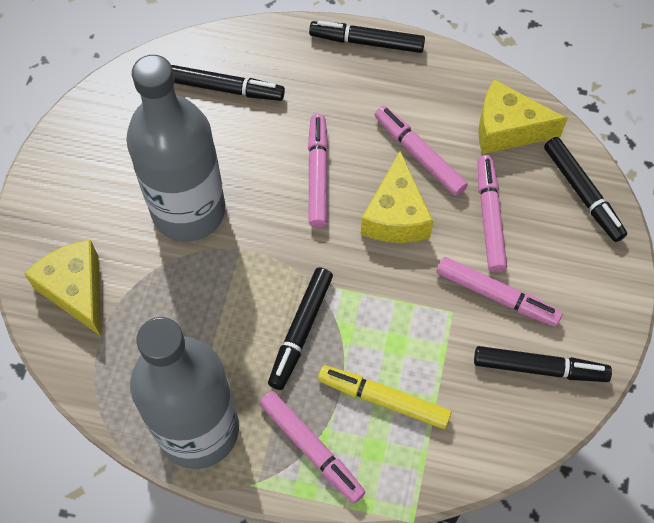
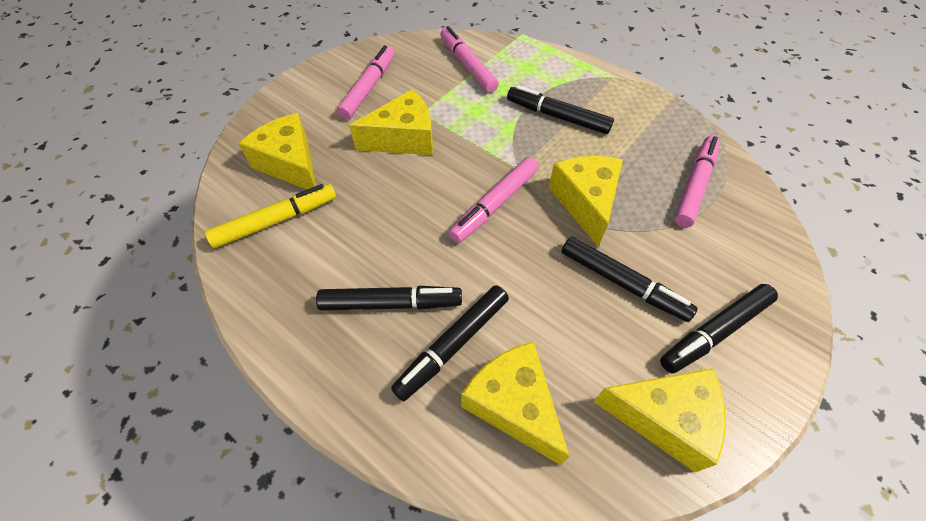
grey bottle: [126,55,226,242] [130,317,239,469] = 2 -> none = 0
pink marker: [259,391,365,503] [308,114,328,228] [374,106,468,196] [437,257,562,327] [478,155,507,273] = 5 -> [337,45,395,120] [440,26,499,93] [449,157,538,243] [675,136,720,227] = 4
yellow cheese: [24,240,101,336] [361,151,433,243] [478,80,568,154] = 3 -> [238,113,316,190] [349,89,433,155] [461,341,570,465] [548,156,623,247] [593,368,726,472] = 5

